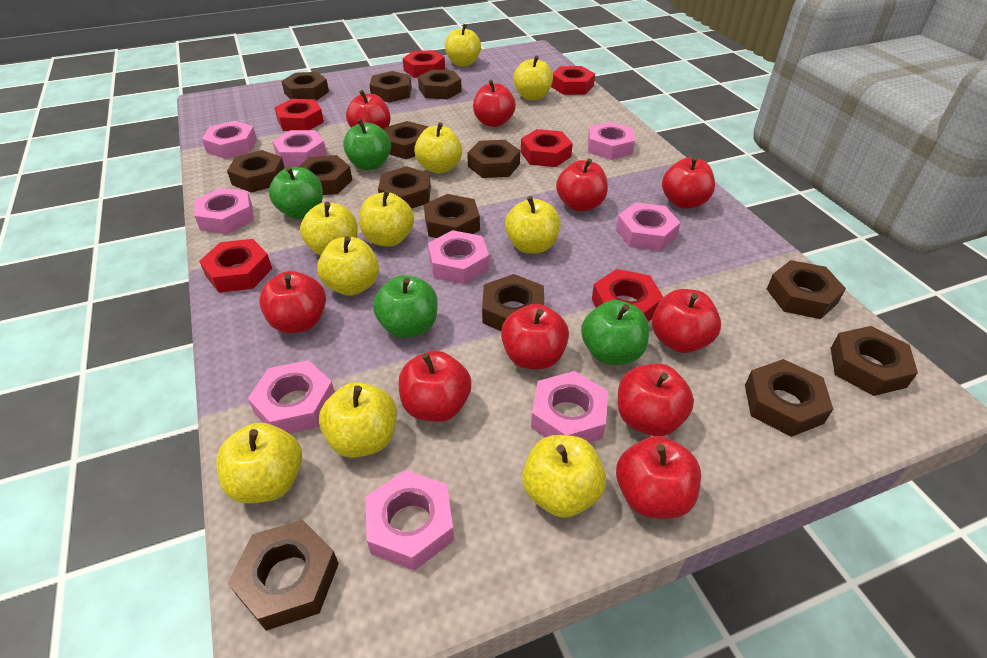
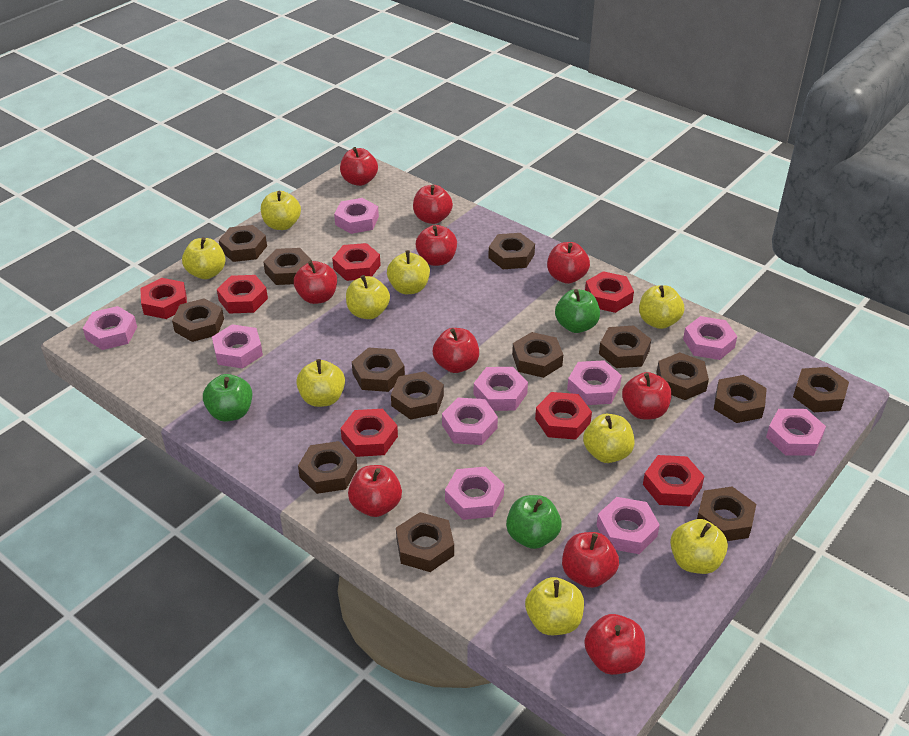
green apple: [269,166,323,219] [343,119,391,170] [373,275,438,338] [581,300,649,365] = 4 -> [203,374,252,422] [506,495,562,549] [555,289,600,333] = 3
pink nut: [194,188,254,234] [202,121,257,159] [248,360,335,434] [272,130,327,166] [365,470,454,570] [428,230,489,284] [531,371,608,443] [588,122,635,160] [616,202,681,251] = 9 -> [83,306,137,350] [212,324,263,368] [334,198,379,234] [442,398,498,445] [445,467,504,520] [474,367,528,411] [567,360,622,405] [597,497,660,554] [683,316,737,360] [766,409,826,456] = 10
red nut: [199,239,272,293] [274,99,324,131] [403,50,445,78] [521,129,573,167] [551,66,595,95] [592,269,663,322] = 6 -> [140,278,187,319] [217,275,268,314] [332,243,381,281] [341,409,398,457] [535,392,592,440] [585,271,634,313] [643,455,704,506] = 7
yellow apple: [216,423,302,503] [300,202,358,256] [317,236,379,296] [319,382,397,458] [359,190,414,246] [414,122,462,174] [445,24,481,67] [505,196,561,254] [513,56,553,100] [522,435,606,518] = 10 -> [182,237,226,279] [261,191,301,230] [296,359,345,407] [346,275,390,319] [387,250,430,294] [525,577,584,635] [583,413,635,463] [639,285,684,329] [670,519,728,574] = 9

